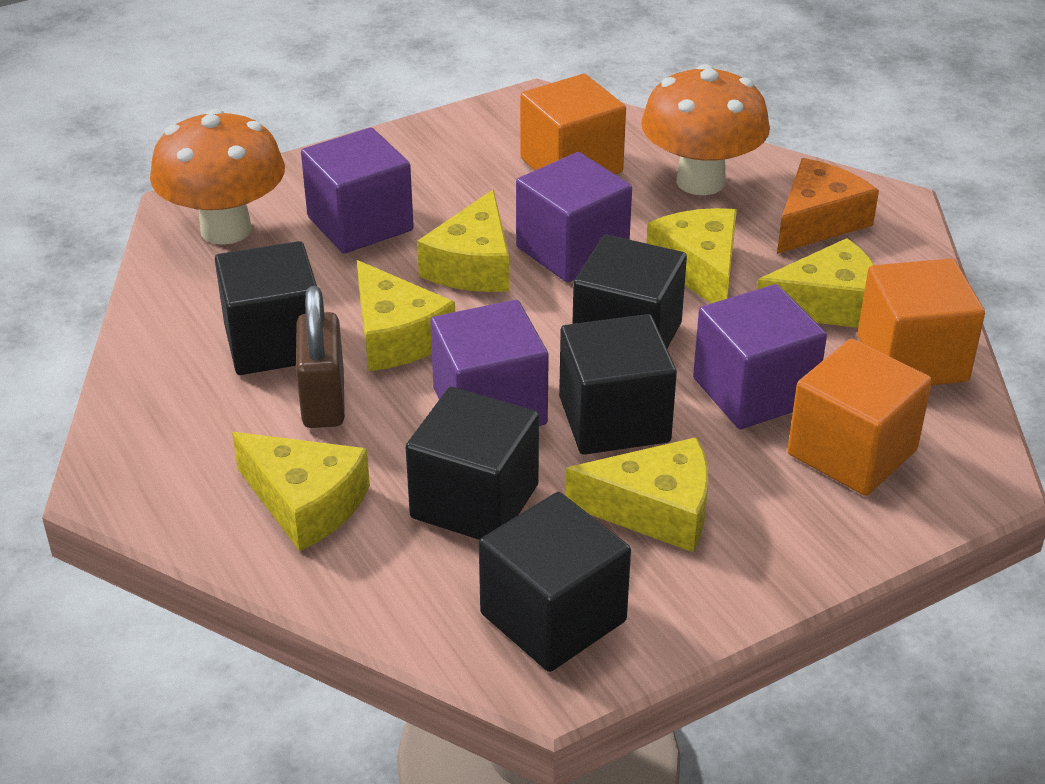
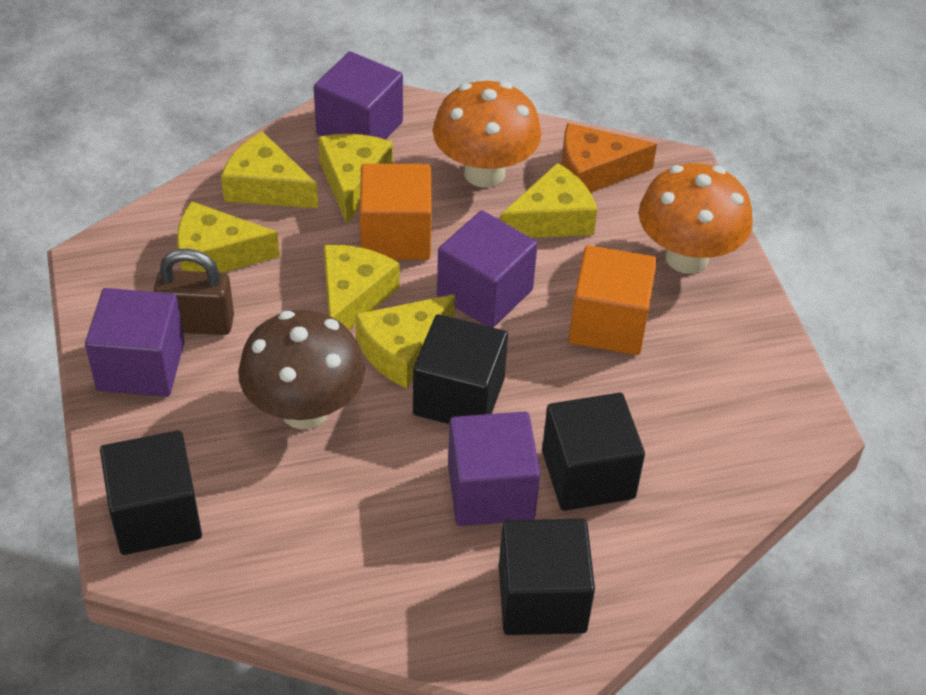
black cube: [215,241,317,375] [406,387,539,540] [479,492,631,672] [559,314,677,455] [572,235,687,348] = 5 -> [100,430,202,555] [413,314,508,424] [499,519,595,635] [542,393,645,511] = 4
brown mushroom: none = 0 -> [238,310,365,430] = 1
orange cube: [520,74,626,174] [787,339,932,496] [857,259,985,385] = 3 -> [360,164,432,260] [569,245,657,355] = 2

